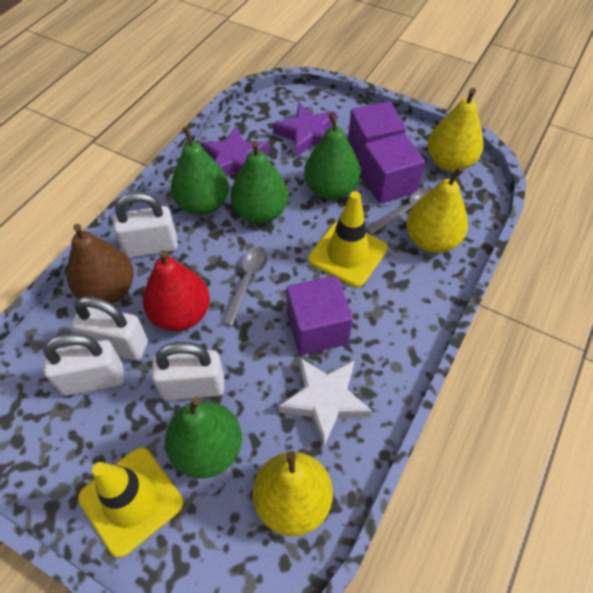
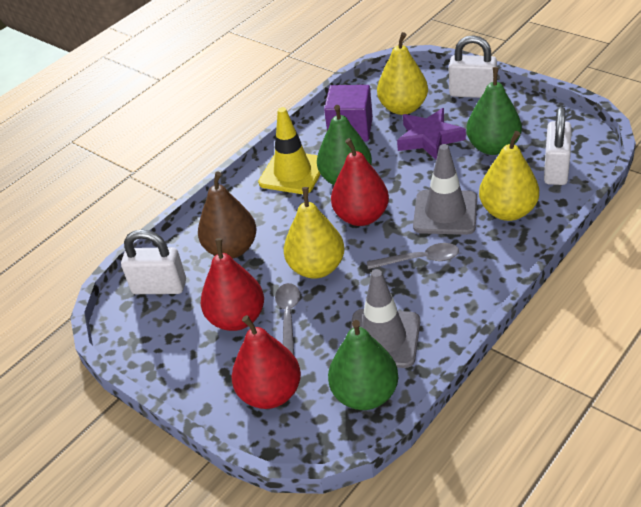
green pear: [165,397,242,478] [171,126,229,215] [230,141,289,224] [304,112,361,200] = 4 -> [317,105,372,185] [328,320,398,410] [466,67,522,155] = 3
grey traffic cone: none = 0 -> [350,269,420,368] [413,144,477,235] = 2
purple cube: [286,276,353,355] [348,101,406,168] [361,133,425,204] = 3 -> [324,85,373,141] = 1
purple star: [200,126,269,176] [273,103,337,158] = 2 -> [397,108,466,159] = 1
red pear: [143,250,210,331] = 1 -> [201,238,264,331] [231,315,301,409] [331,138,389,226] = 3
white padlock: [43,333,124,396] [71,296,148,360] [113,192,178,258] [152,342,224,400] = 4 -> [121,229,186,294] [449,35,497,98] [544,107,571,185] = 3
white star: [279,357,372,448] = 1 -> none = 0
yellow traffic cone: [78,447,183,558] [308,191,388,287] = 2 -> [258,107,321,194] = 1

